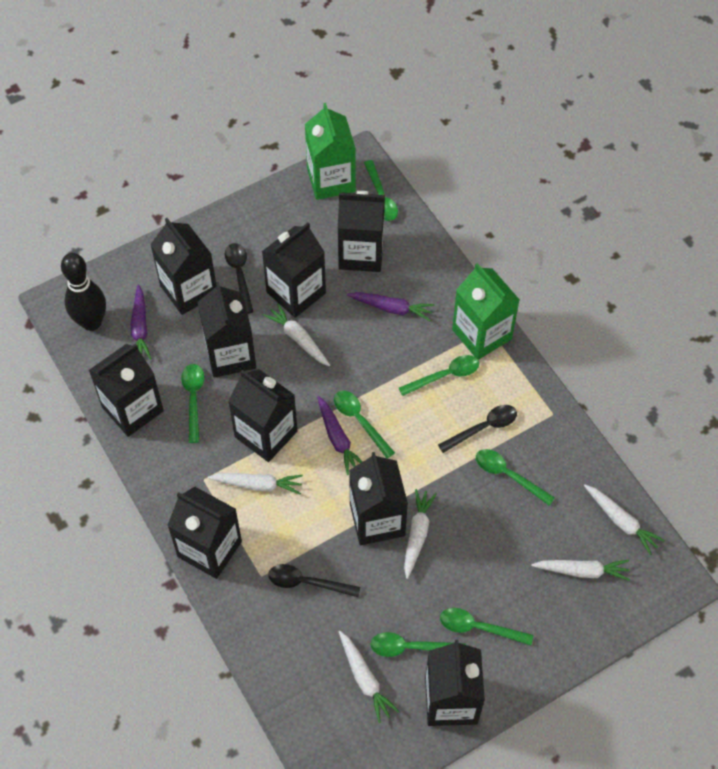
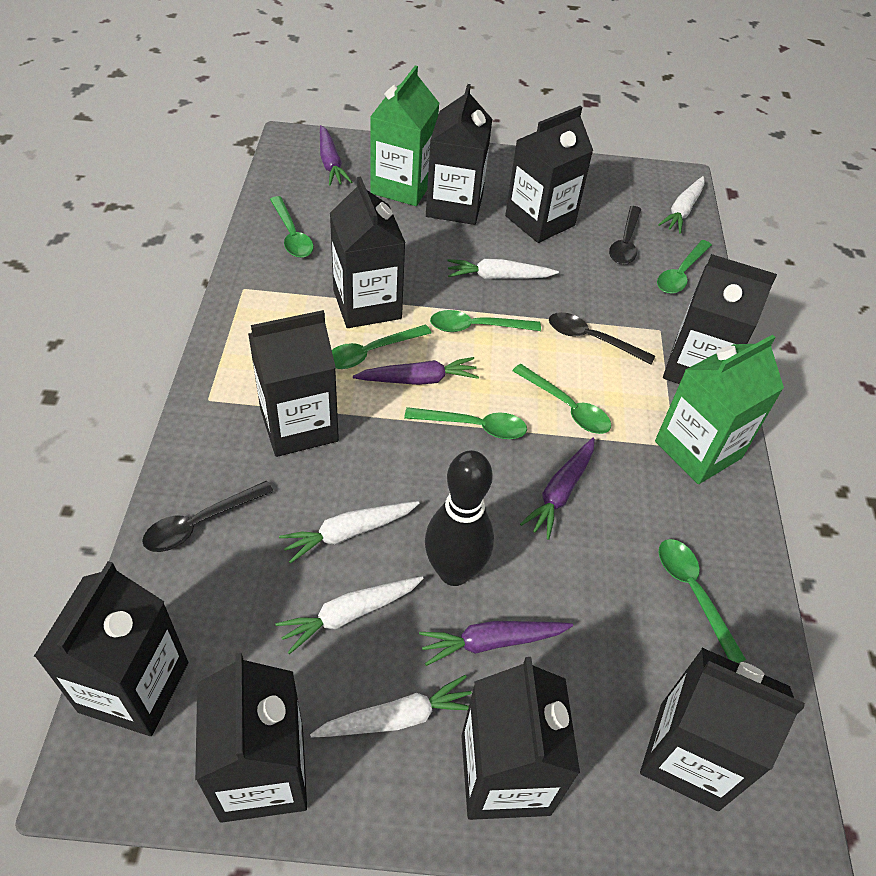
purple carrot: [130,285,152,360] [317,396,362,475] [347,292,435,321] = 3 -> [320,125,352,186] [353,357,479,385] [419,621,573,666] [520,438,595,540] = 4
white carrot: [208,473,303,494] [263,303,330,366] [339,631,399,723] [404,489,437,579] [531,560,630,581] [584,484,665,555] = 6 -> [275,576,424,654] [279,501,420,564] [310,675,472,737] [447,259,559,279] [658,176,705,234] = 5

